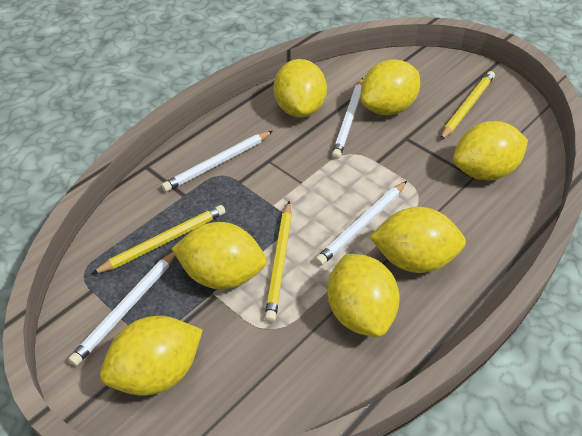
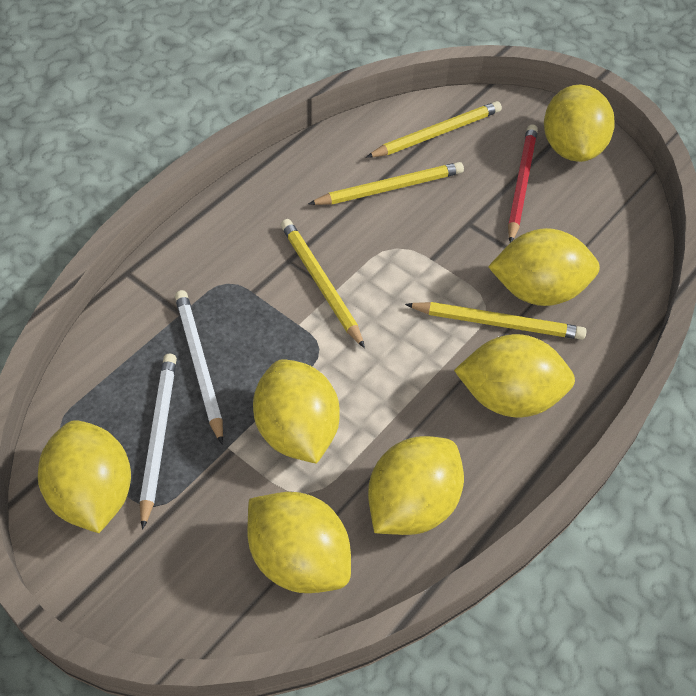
red pencil: none = 0 -> [508,124,538,243] = 1
white pencil: [68,252,175,366] [161,131,273,192] [315,181,407,266] [332,78,363,159] = 4 -> [140,353,177,530] [175,290,223,444] = 2
yellow pencil: [92,205,225,274] [265,201,292,322] [440,71,495,140] = 3 -> [281,219,365,348] [308,162,464,205] [366,101,502,158] [405,302,586,340] = 4

